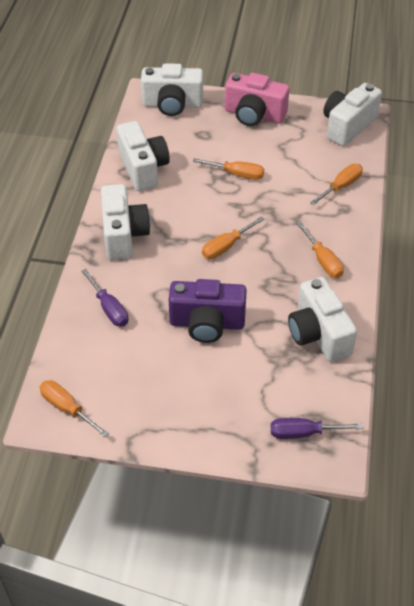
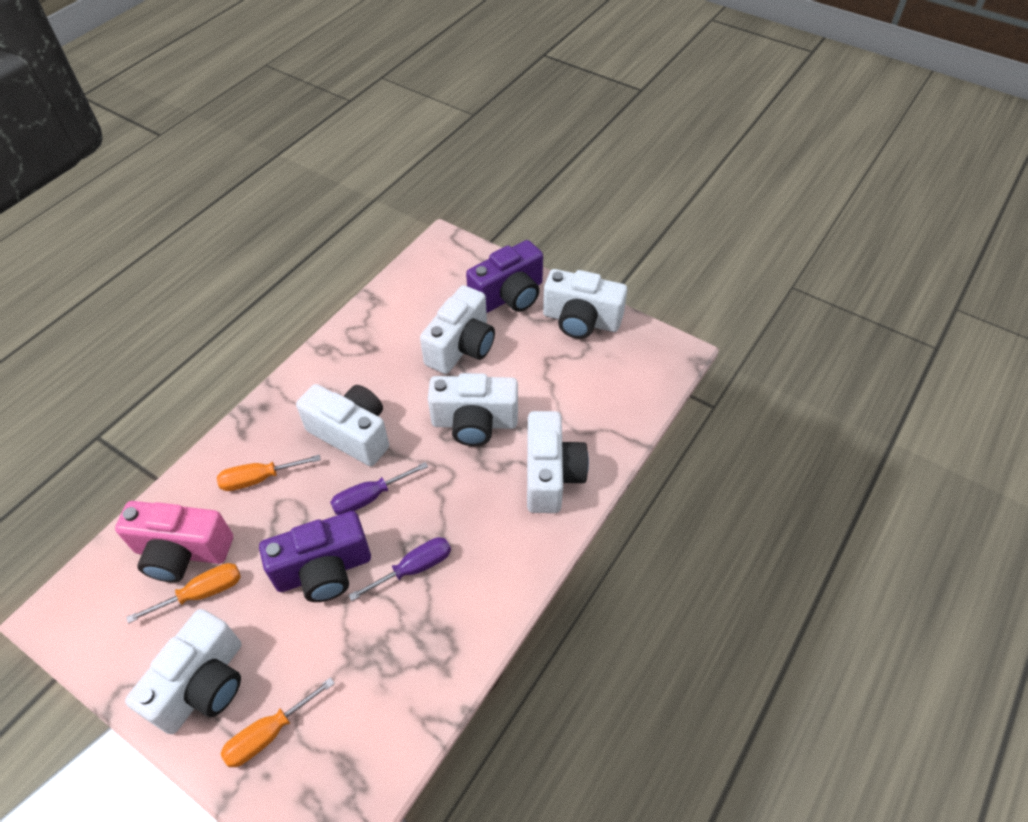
orange screwdriver: [40,380,109,437] [193,158,264,180] [202,216,265,259] [297,222,344,278] [310,164,363,205] = 5 -> [126,563,241,624] [217,455,321,491] [221,677,335,767] = 3
purple camera: [169,279,247,343] = 1 -> [259,511,371,602] [466,240,543,313] = 2
white camera: [101,184,150,260] [116,121,170,191] [141,63,203,116] [288,277,357,362] [323,83,382,146] = 5 -> [125,609,241,734] [296,384,389,466] [420,285,495,374] [428,373,518,446] [527,411,589,513] [543,269,627,339] = 6

